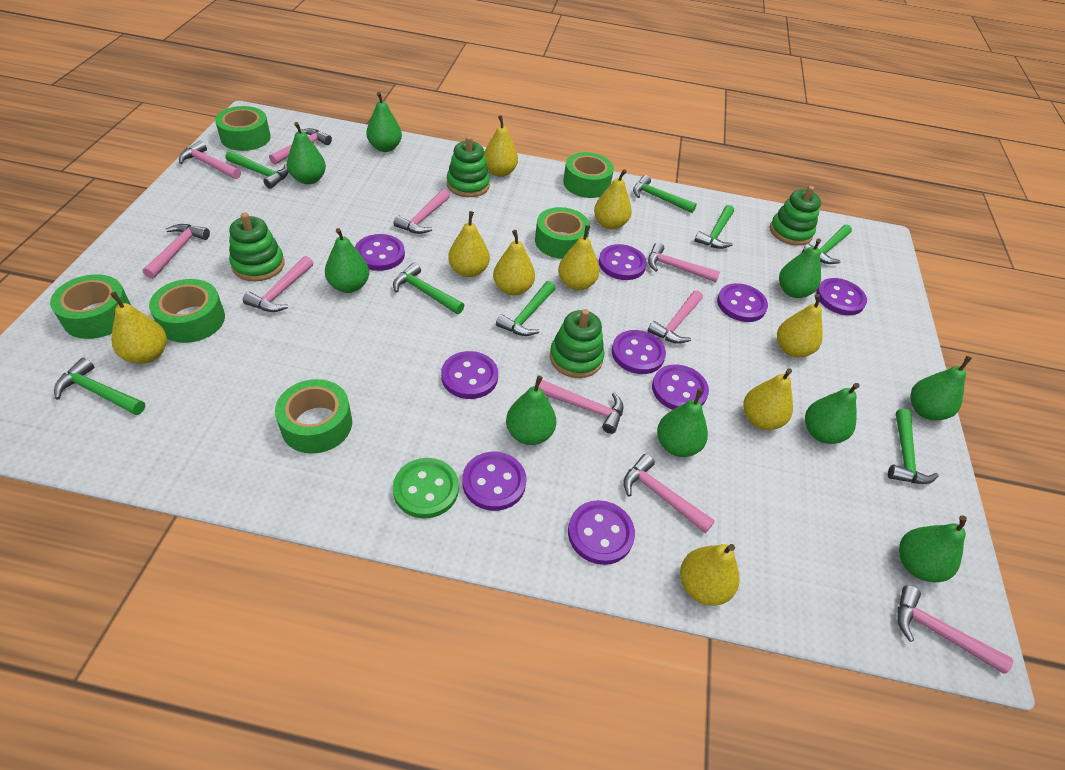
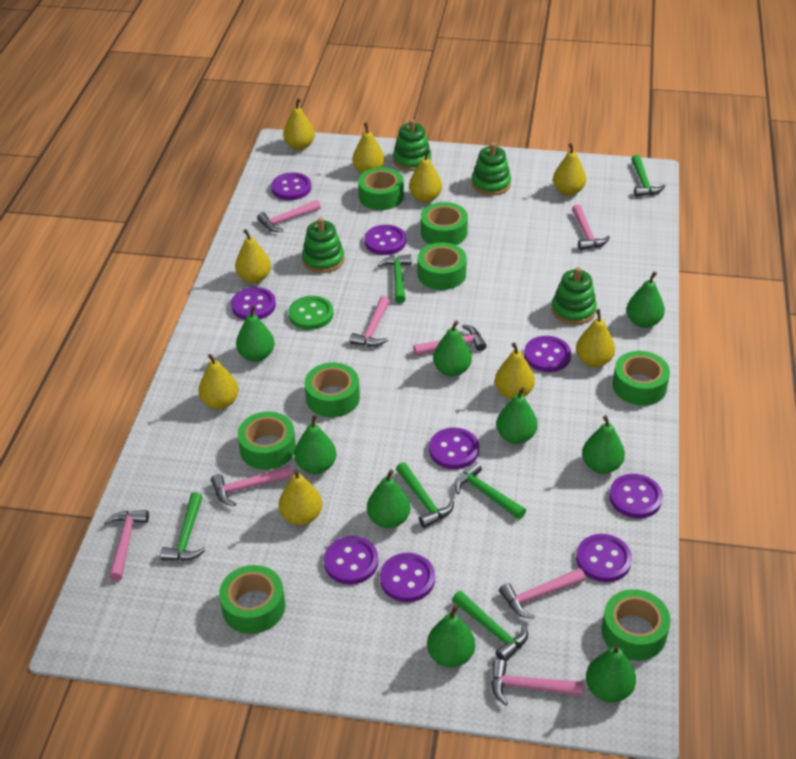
green hammer: [54,357,145,415] [226,151,289,189] [393,262,464,314] [496,281,556,336] [633,175,697,213] [694,205,734,249] [802,225,852,264] [888,409,939,484] = 8 -> [160,492,206,561] [377,254,412,304] [396,462,454,528] [452,591,528,661] [454,461,526,520] [631,155,665,197] = 6
green tape: [50,274,131,339] [149,279,225,343] [215,106,271,151] [275,379,352,454] [535,207,590,259] [563,152,614,198] = 6 -> [219,565,285,634] [237,412,296,470] [304,362,360,418] [358,167,404,210] [417,242,467,290] [421,202,468,245] [601,589,671,661] [613,351,670,405] = 8
pink hammer: [143,224,210,279] [179,141,241,179] [243,256,313,312] [269,128,332,165] [393,189,450,234] [539,380,624,434] [623,454,715,533] [648,242,720,282] [648,290,703,344] [898,585,1013,674] = 10 -> [104,510,149,581] [211,465,292,506] [257,200,321,232] [350,296,390,347] [413,325,487,356] [491,659,583,706] [499,568,586,619] [572,204,610,250] = 8

